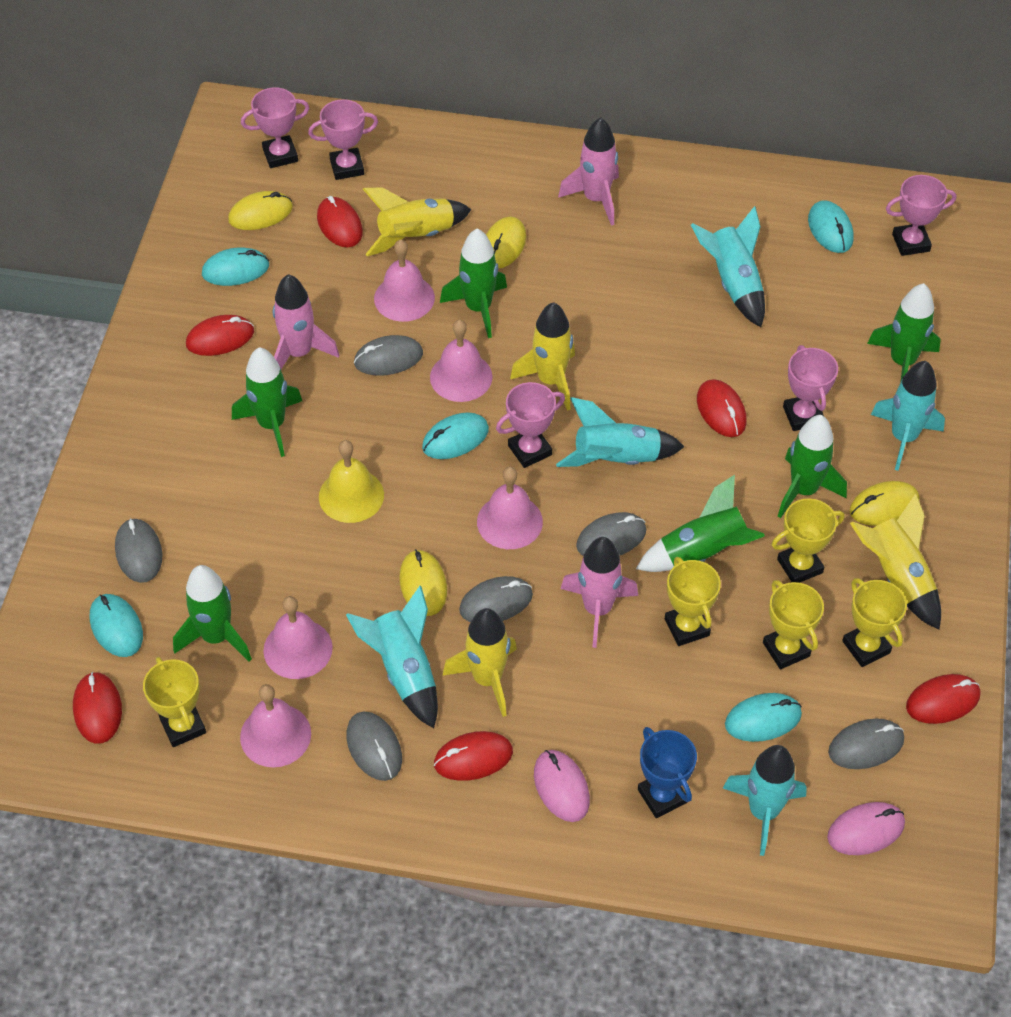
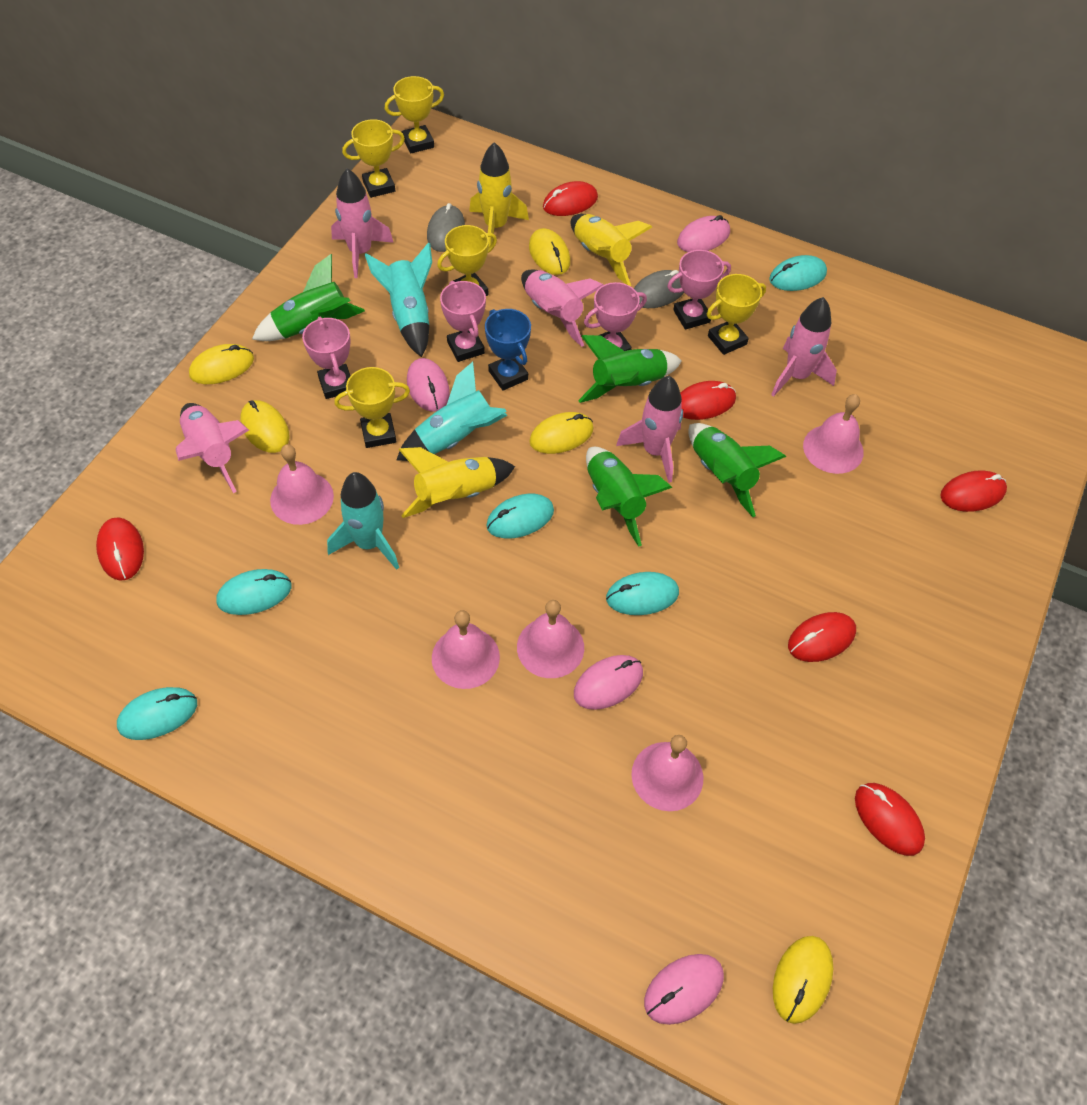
green rocket: [173,565,252,661] [232,347,302,457] [440,228,507,338] [636,475,765,572] [778,415,847,518] [867,283,941,383] = 6 -> [252,254,365,341] [578,335,682,403] [586,447,672,547] [688,423,786,517] = 4
grey mouse: [115,518,162,583] [347,711,402,781] [354,335,423,376] [459,576,533,622] [576,512,646,556] [828,719,904,769] = 6 -> [427,203,465,252] [634,270,684,308] = 2
pink mouse: [534,750,590,822] [827,802,905,855] = 2 -> [407,358,450,412] [574,655,643,710] [644,954,724,1025] [677,215,730,252] = 4
pink rocket: [273,274,339,369] [558,117,619,226] [561,537,638,648] = 3 -> [176,403,249,493] [331,168,394,278] [521,269,603,347] [616,376,683,483] [771,297,837,397] = 5
pink trophy: [241,87,309,168] [308,99,378,180] [496,382,565,468] [783,345,838,431] [886,175,956,256] = 5 -> [302,317,351,399] [440,281,486,362] [584,282,647,351] [667,250,731,330] = 4
turquoise rocket: [346,586,438,728] [556,397,685,467] [691,206,765,327] [723,745,807,856] [871,361,945,471] = 5 -> [327,472,399,570] [365,242,432,357] [396,362,507,461] = 3
yellow bell: [319,440,384,523] = 1 -> none = 0
yellow mouse: [228,191,293,230] [399,549,447,616] [486,217,526,269] [850,481,919,526] = 4 -> [189,344,254,384] [240,400,290,453] [529,228,570,275] [529,412,594,454] [773,936,833,1024] = 5
yellow rocket: [363,188,472,256] [443,608,517,717] [510,302,575,411] [850,493,941,629] = 4 -> [399,447,515,518] [469,142,529,246] [571,214,652,286] = 3

